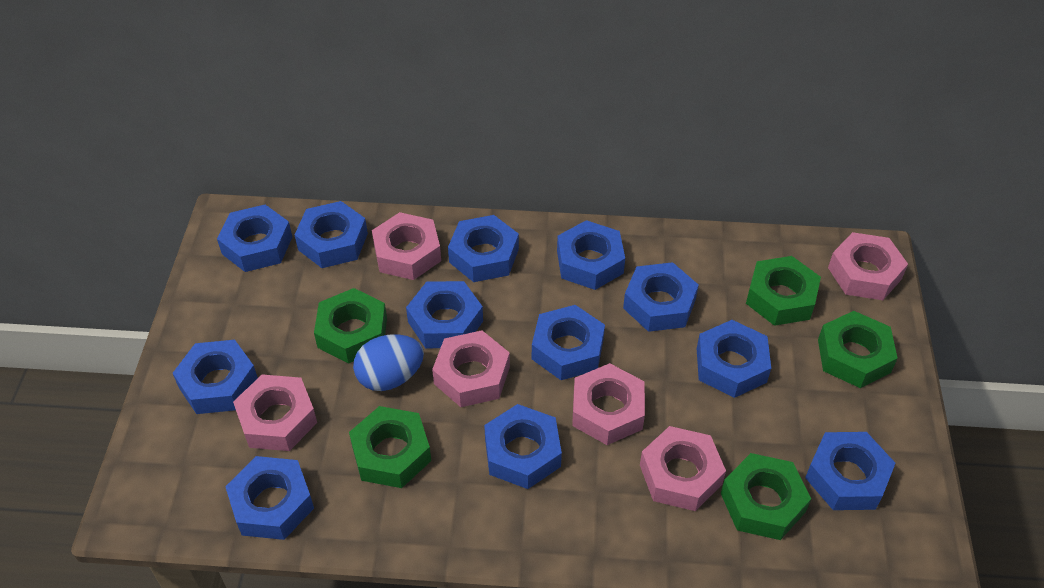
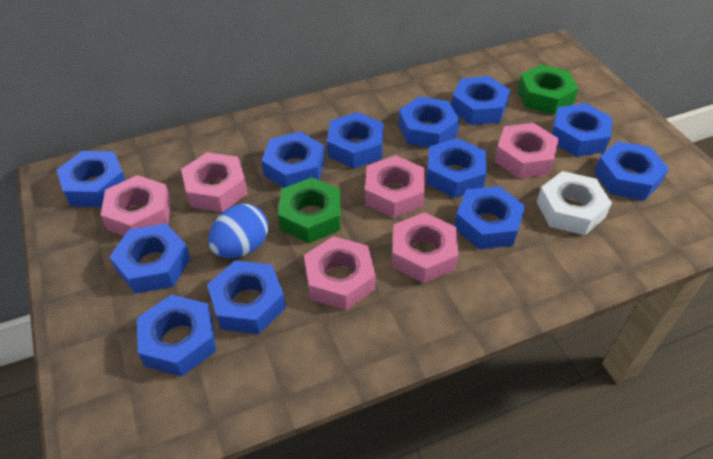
green nut: [314,288,387,364] [349,406,431,488] [721,453,811,540] [746,256,821,326] [818,311,898,388] = 5 -> [278,177,341,243] [517,65,579,115] = 2
white nut: none = 0 -> [537,171,612,235] = 1

